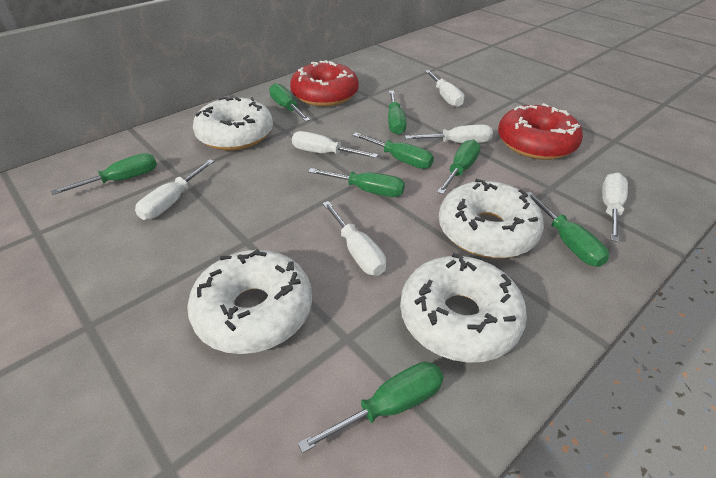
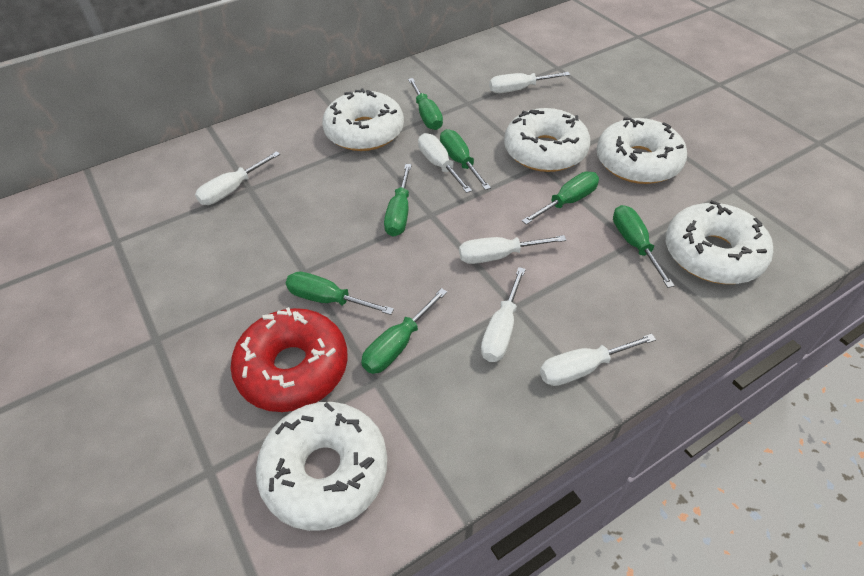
green screwdriver: [51,153,157,195] [269,83,310,122] [298,362,444,453] [308,168,405,197] [353,133,434,169] [388,91,407,135] [437,139,481,194] [527,192,609,267] = 8 -> [286,272,394,315] [361,288,447,374] [384,164,412,237] [408,78,443,130] [440,129,491,190] [522,172,599,225] [613,205,675,288] = 7
red donut: [290,60,358,106] [498,103,583,160] = 2 -> [230,307,348,412] = 1
white donut: [187,249,312,354] [193,97,273,150] [400,253,527,363] [439,179,544,258] = 4 -> [256,402,387,531] [322,88,404,151] [504,108,590,172] [596,117,687,184] [666,200,773,284] = 5

